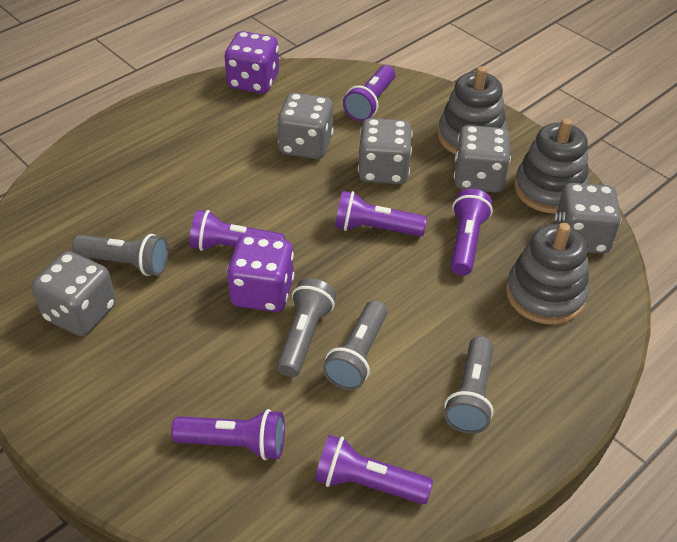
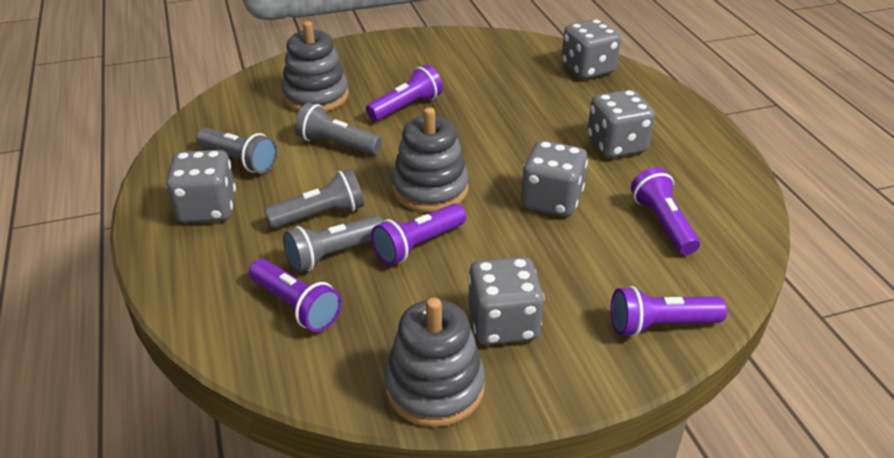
purple dice: [224,31,279,93] [227,235,294,312] = 2 -> none = 0
purple flashlight: [171,409,285,460] [190,210,285,251] [315,435,433,504] [335,191,427,236] [343,65,395,121] [450,189,493,276] = 6 -> [249,259,342,332] [366,64,443,121] [371,203,466,265] [611,286,727,337] [631,167,700,255] = 5

